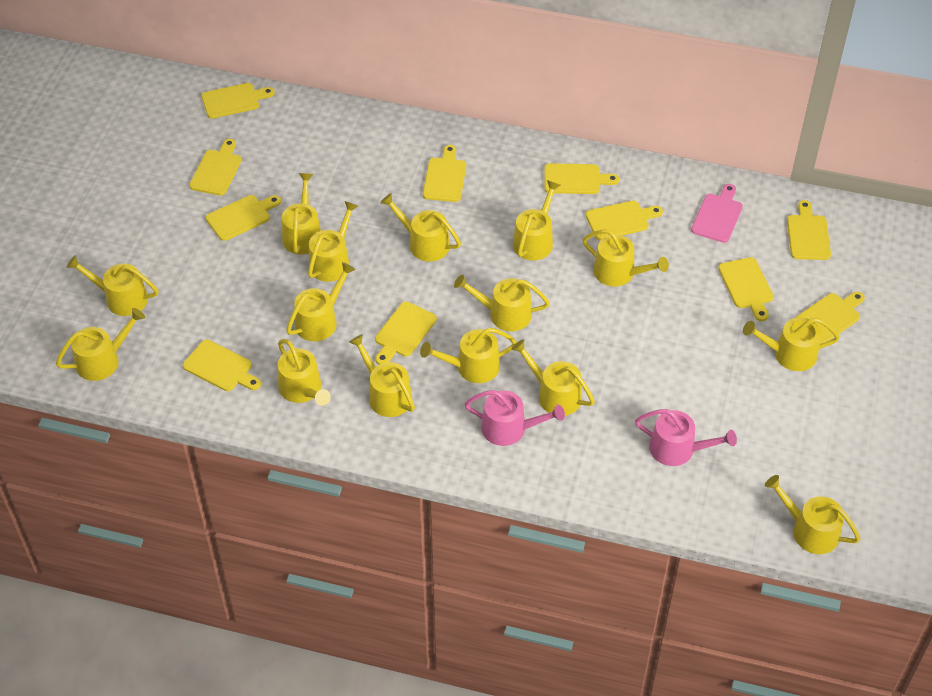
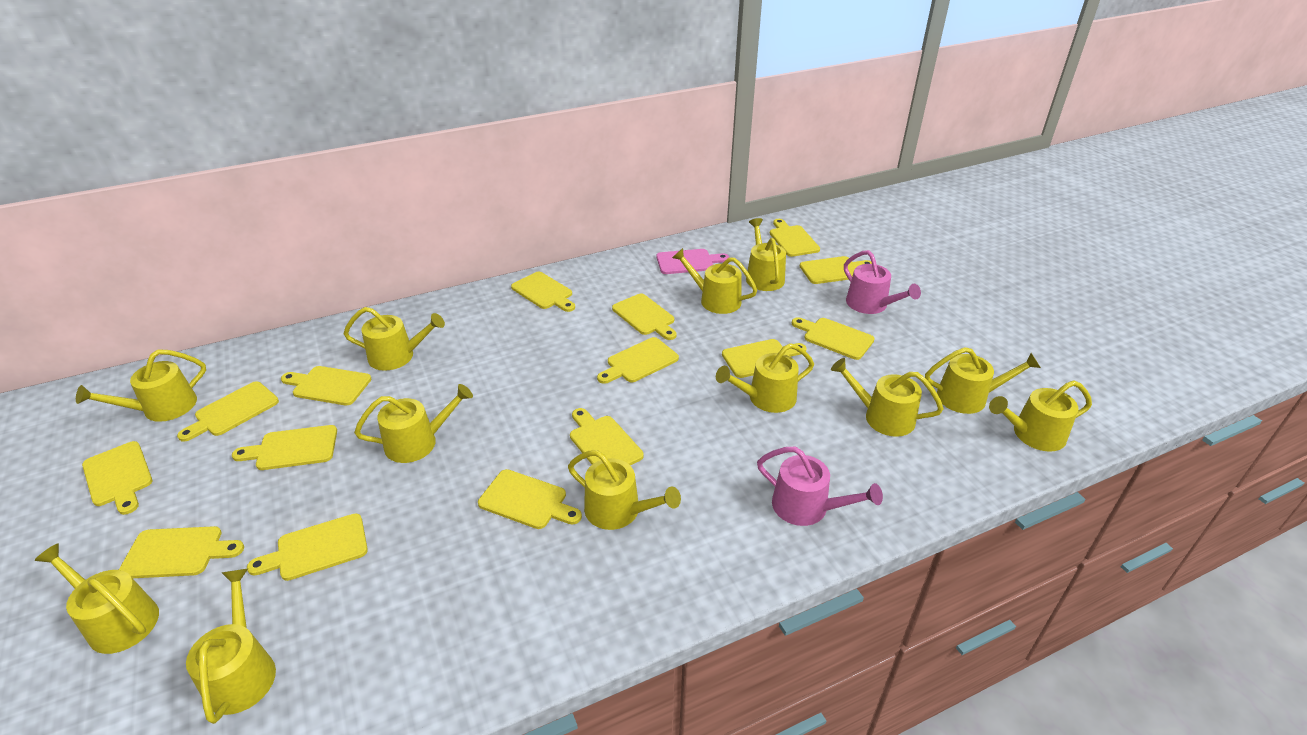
yellow cutting board: [183,340,261,391] [189,139,241,196] [202,83,275,119] [206,195,281,241] [375,302,437,365] [423,145,466,202] [544,163,619,194] [586,201,663,240] [718,257,774,321] [787,200,831,260] [795,292,865,344] = 11 -> [82,441,152,515] [119,526,244,578] [177,381,279,442] [232,425,337,470] [247,513,368,581] [281,366,371,405] [478,469,582,529] [511,272,575,312] [570,408,644,465] [597,337,679,384] [612,294,677,340] [722,339,807,378] [770,219,820,257] [792,317,875,360] [800,256,872,284] = 15
yellow watering can: [56,308,145,381] [66,255,159,316] [278,339,331,406] [282,173,321,255] [286,262,356,341] [308,201,358,282] [349,334,415,417] [380,193,461,261] [420,328,517,383] [454,274,550,331] [511,339,595,416] [513,180,560,261] [582,229,669,286] [743,317,840,371] [765,475,860,554] = 15 -> [34,544,159,654] [76,349,206,422] [186,568,276,724] [343,307,445,371] [354,384,473,463] [568,450,681,530] [672,248,757,314] [716,343,814,413] [746,218,786,291] [831,358,944,437] [925,347,1041,414] [989,380,1092,452] = 12

